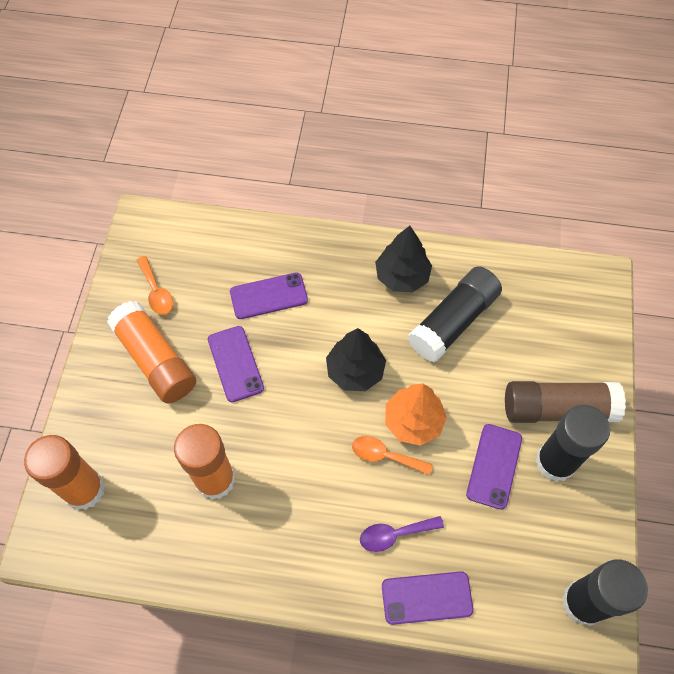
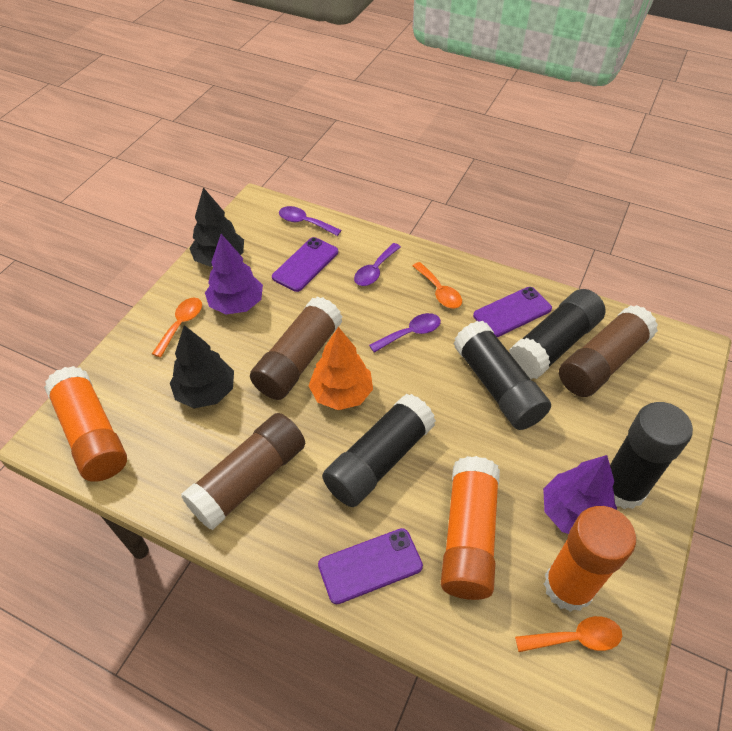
black glue stick: [408,266,502,362] [535,405,610,482] [562,559,648,626] = 3 -> [322,394,436,507] [453,321,551,430] [509,289,606,379] [610,402,693,509] = 4
brown glue stick: [505,381,626,423] = 1 -> [181,413,305,530] [250,297,342,400] [559,305,658,397] = 3
orange spoon: [137,256,173,315] [352,436,433,475] = 2 -> [152,298,202,357] [413,262,462,309] [515,616,622,652] = 3
purple phone: [208,326,264,402] [230,272,308,319] [382,571,474,625] [466,424,522,510] = 4 -> [272,237,338,292] [318,528,423,605] [473,287,552,337] = 3
purple spoon: [360,516,444,552] = 1 -> [279,206,342,236] [354,243,401,286] [369,313,441,353] = 3
purple tree: none = 0 -> [205,234,263,314] [543,455,617,534] = 2

